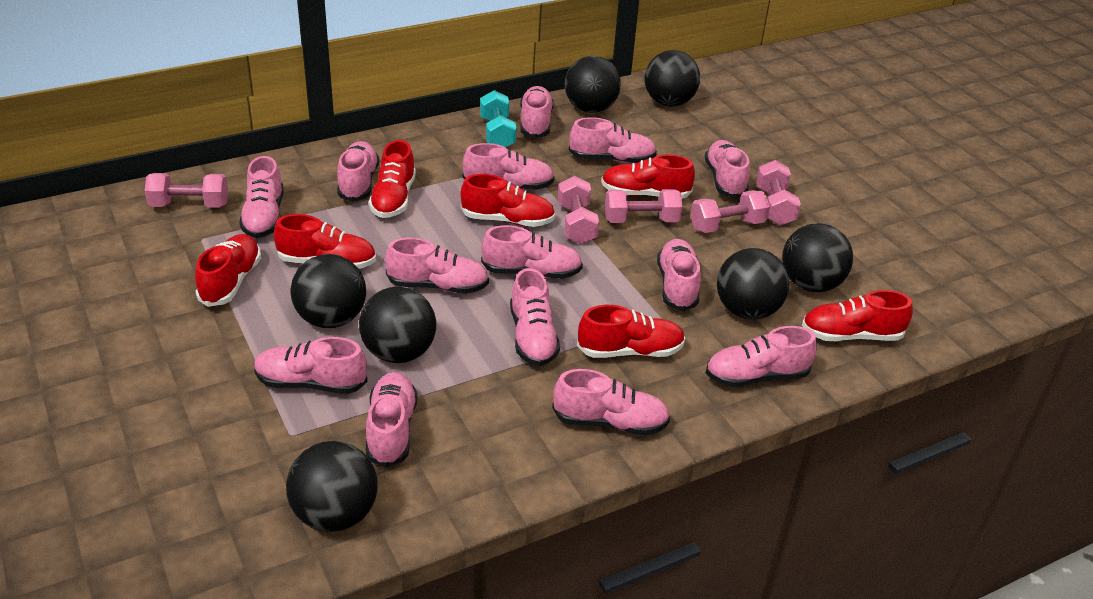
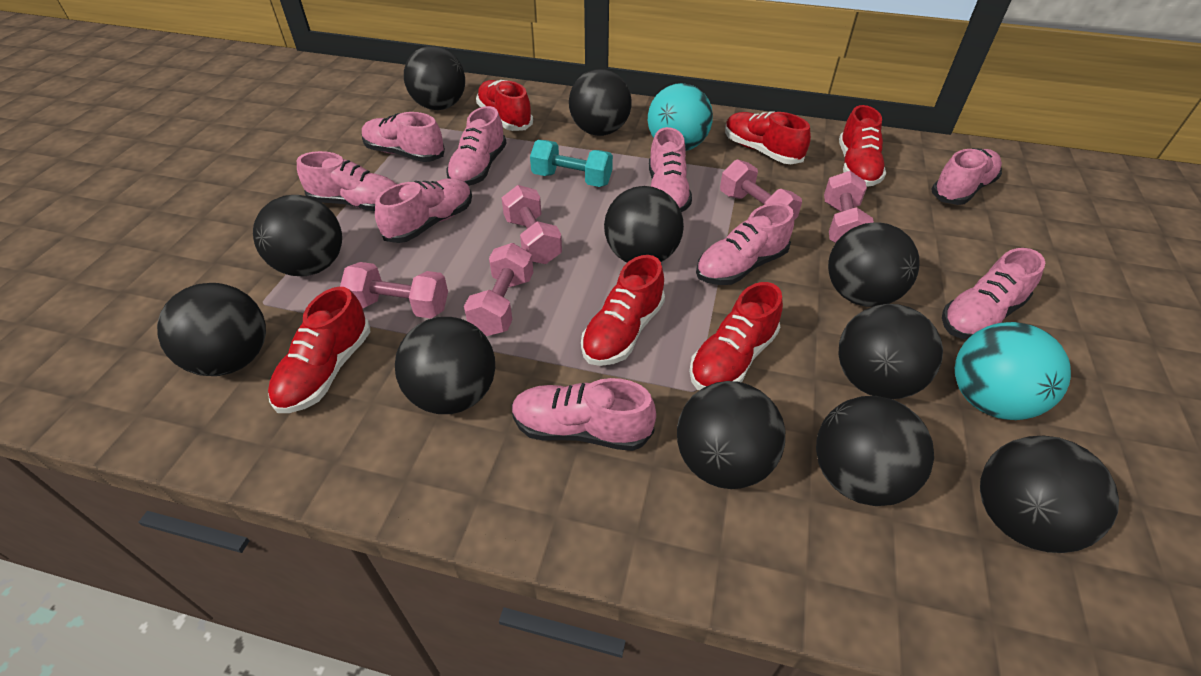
black ball: [286,441,378,532] [290,254,366,328] [359,287,436,363] [564,56,621,113] [645,50,700,107] [717,248,789,320] [782,223,853,292] = 7 -> [157,283,266,376] [253,195,342,276] [395,317,495,414] [404,46,465,110] [569,69,632,136] [604,186,684,263] [677,381,785,489] [816,396,934,506] [828,222,920,307] [838,304,943,399] [980,436,1119,553] = 11
pink shoe: [239,156,284,238] [254,337,367,394] [337,141,379,202] [366,372,418,468] [385,238,489,294] [462,143,555,190] [481,225,583,279] [510,268,560,366] [520,86,554,138] [552,369,670,435] [569,117,657,164] [657,239,701,311] [705,140,750,198] [706,326,817,387] = 14 -> [297,151,397,211] [362,112,445,162] [375,178,472,243] [446,106,507,186] [512,378,656,451] [649,127,692,212] [696,203,794,285] [931,148,1002,205] [942,248,1045,339] = 9
red shoe: [195,234,261,307] [274,214,376,269] [369,140,416,218] [461,174,555,227] [577,305,685,358] [601,154,695,199] [802,290,913,341] = 7 -> [268,287,370,413] [476,80,533,131] [581,255,665,366] [689,282,783,390] [725,111,811,164] [839,105,886,187] = 6
turquoise ball: none = 0 -> [648,83,713,151] [955,322,1071,420] = 2

